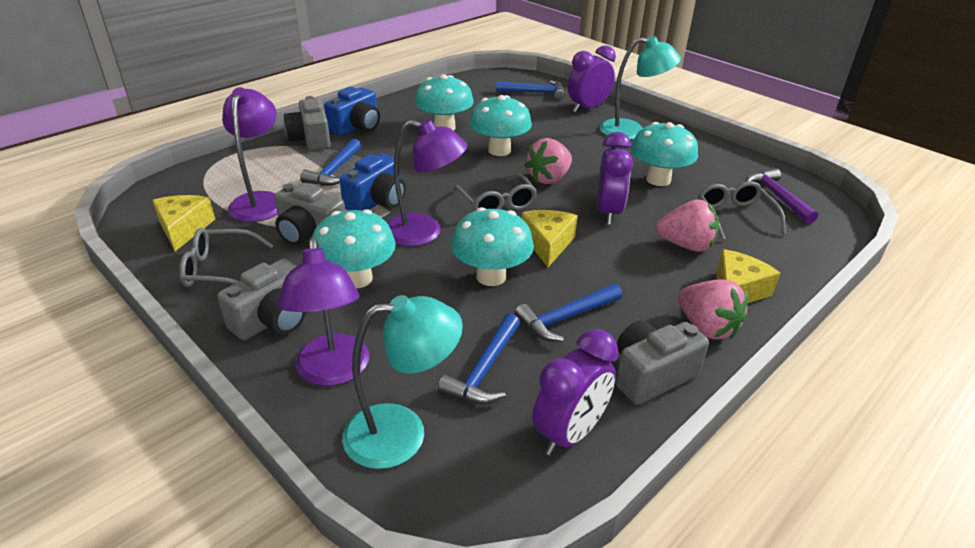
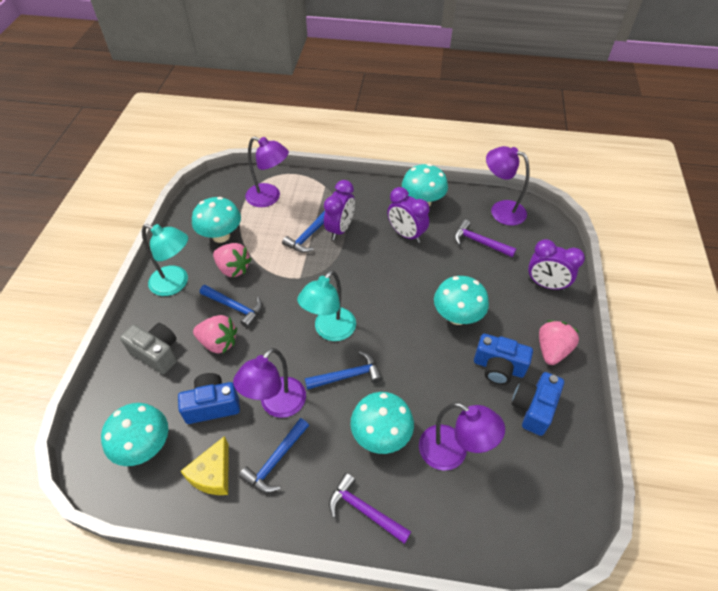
blue camera: [324,87,380,136] [340,153,406,211] = 2 -> [178,373,240,424] [474,334,533,385] [512,372,564,436] = 3
grey camera: [218,258,306,340] [274,183,345,245] [284,96,331,151] [615,320,709,405] = 4 -> [120,323,177,374] = 1
grey glasses: [179,228,274,287] [453,174,537,211] [698,181,786,241] = 3 -> none = 0
purple hammer: [745,168,818,224] = 1 -> [329,473,411,544] [454,220,516,257] = 2
purple lamp: [222,87,278,222] [278,237,369,386] [387,119,468,247] = 3 -> [233,348,306,418] [245,136,289,207] [419,402,505,471] [486,146,529,226] = 4
yellow cheese: [152,195,215,251] [522,210,578,267] [716,249,781,303] = 3 -> [180,436,229,495] = 1

